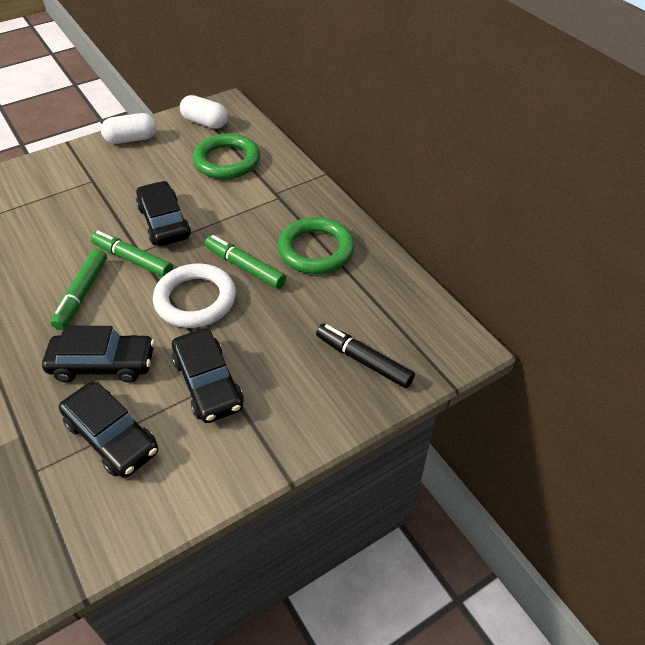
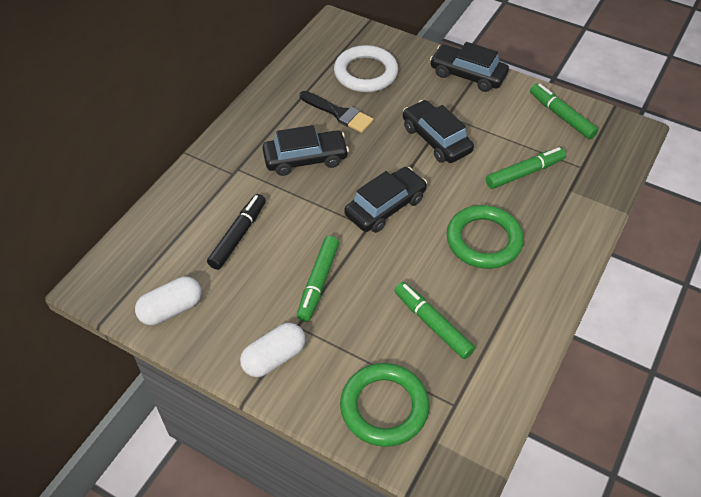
black brush: none = 0 -> [299,91,374,133] = 1
green marker: [50,249,107,330] [91,231,173,277] [205,235,286,289] = 3 -> [297,236,339,322] [394,282,475,359] [486,147,566,189] [530,83,599,139] = 4

